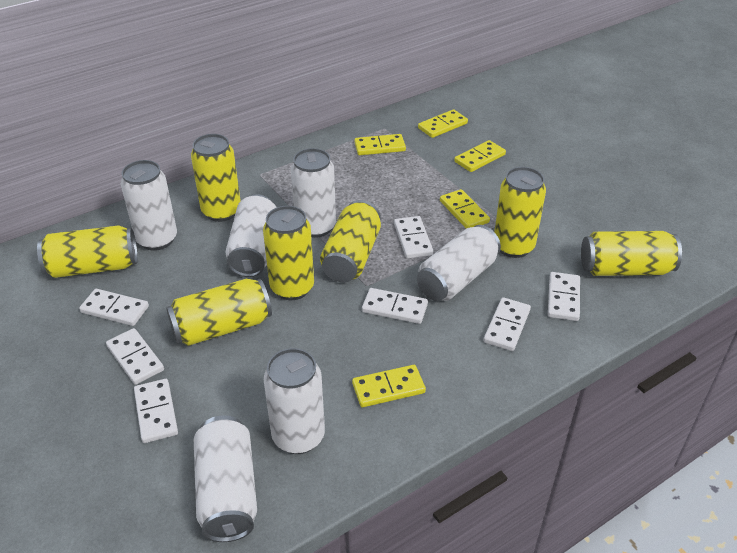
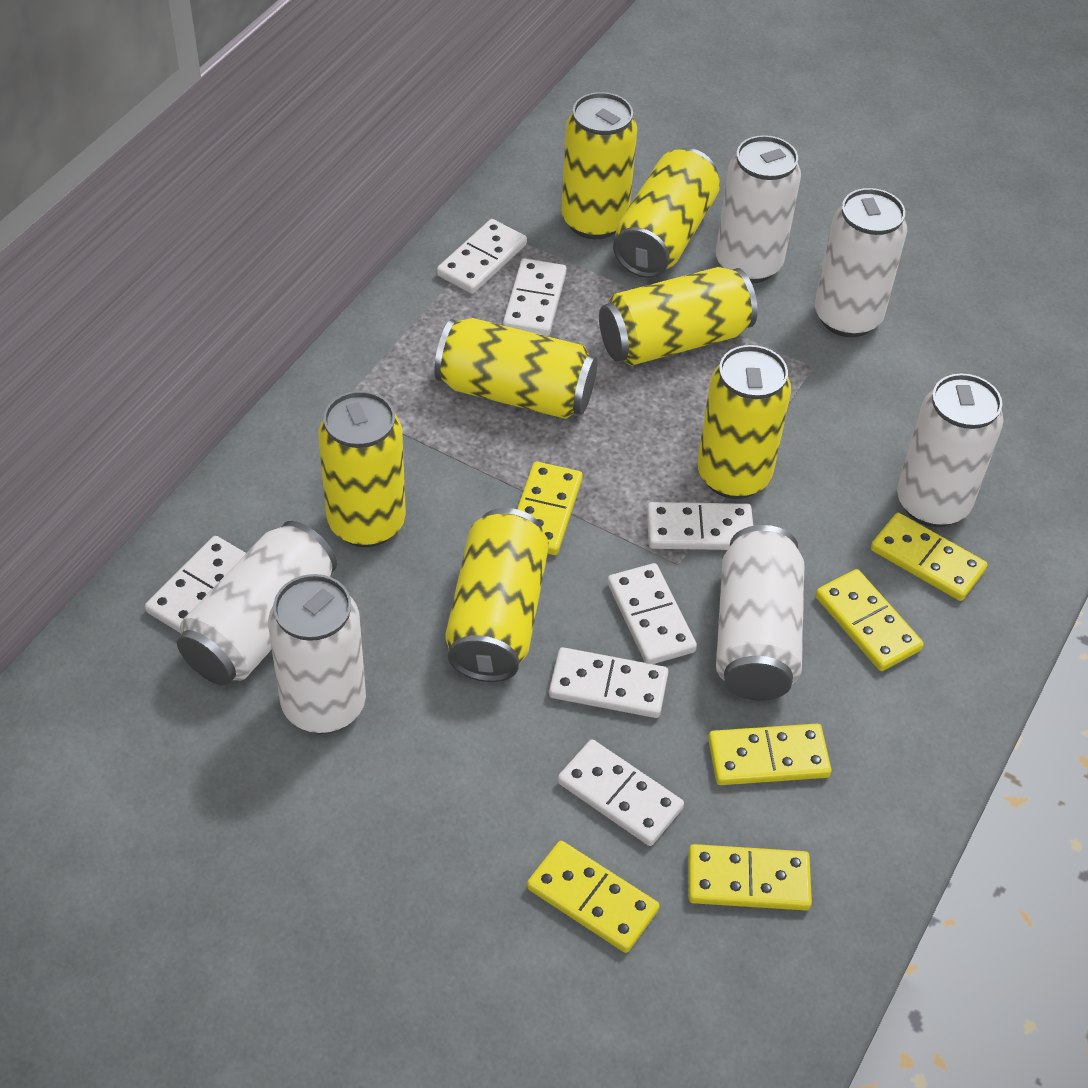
yellow domino: [352,365,426,407] [354,134,406,155] [418,109,468,138] [440,189,490,229] [454,140,506,172] = 5 -> [517,461,583,555] [527,841,660,953] [688,844,812,911] [708,724,832,785] [815,569,924,671] [871,513,988,601] = 6

